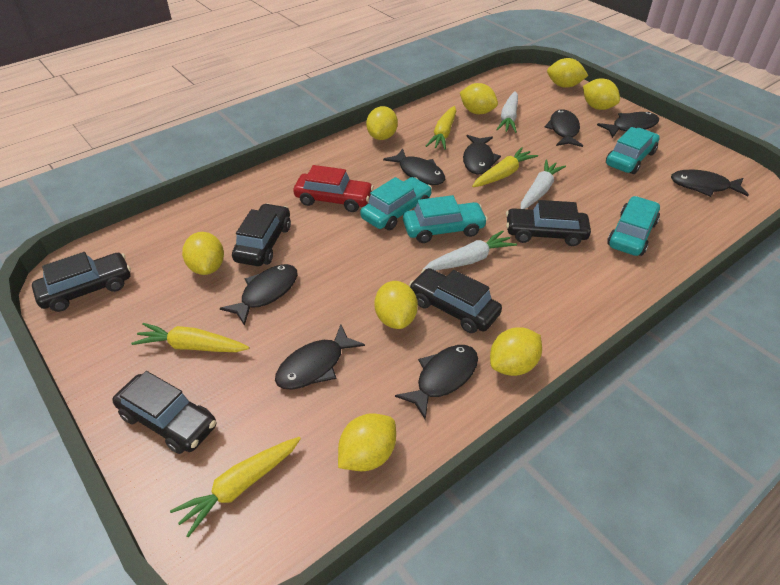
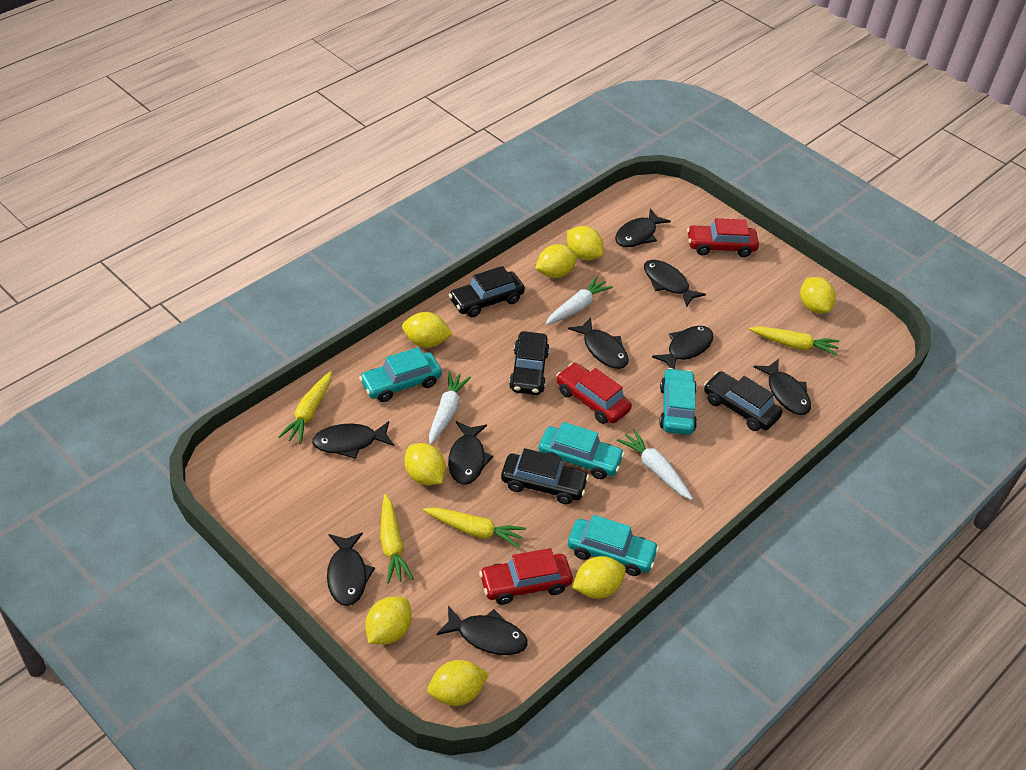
black car: [32,252,131,312] [112,371,216,454] [232,203,291,266] [409,268,502,333] [506,200,591,246] = 5 -> [449,266,525,317] [501,448,589,504] [509,331,550,395] [704,371,782,431] = 4
black fish: [220,264,298,326] [275,324,365,390] [383,149,445,185] [395,345,478,420] [463,135,501,175] [545,109,583,147] [597,112,659,138] [671,170,749,197] = 8 -> [312,421,394,459] [327,533,375,606] [436,605,528,655] [448,421,493,485] [568,317,629,369] [615,208,671,247] [644,260,706,307] [652,326,714,369] [754,359,811,415] = 9
red car: [293,165,374,212] = 1 -> [479,548,573,605] [556,363,632,424] [687,218,759,257] = 3

